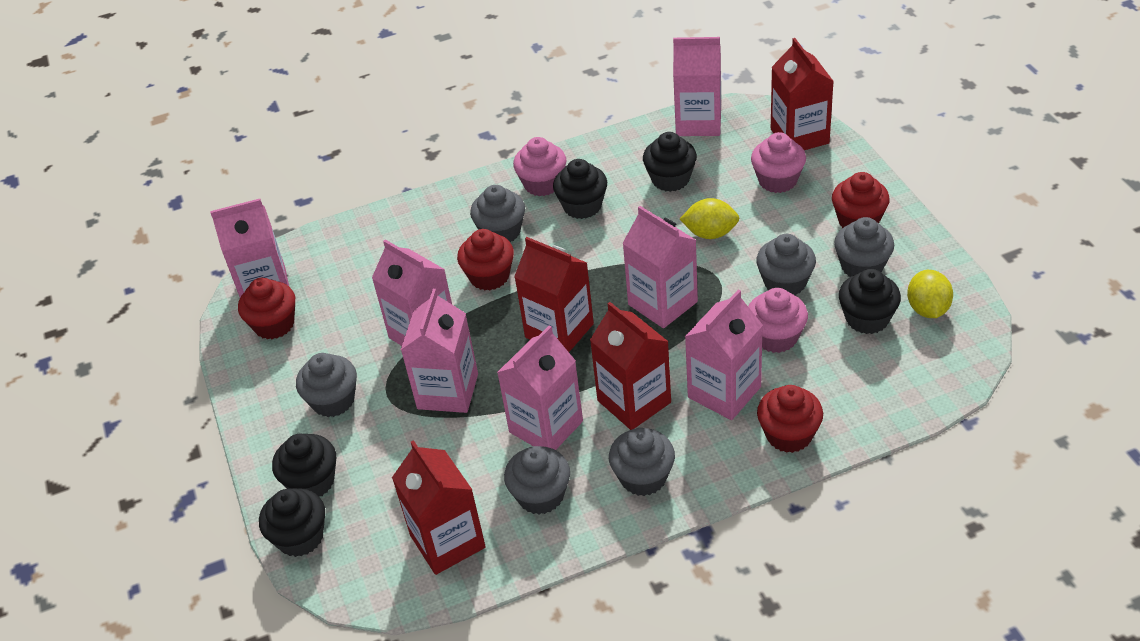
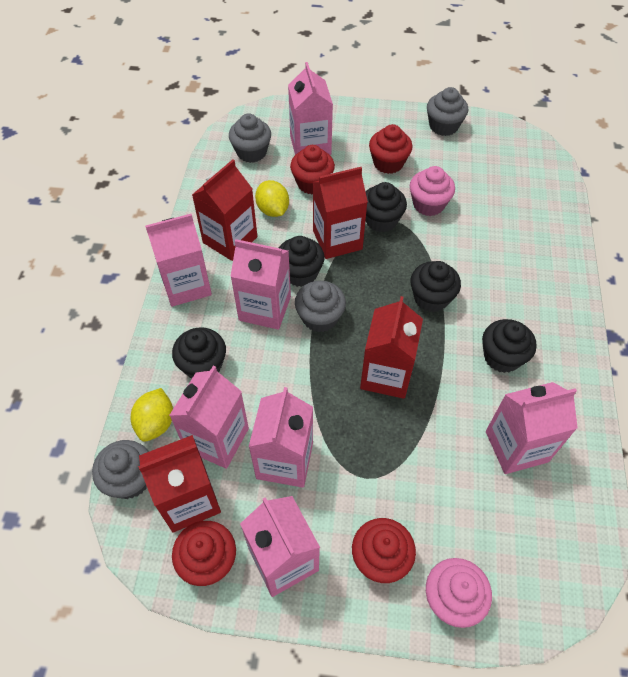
grey cupcake: [296,353,357,417] [470,185,525,242] [504,446,570,514] [609,428,675,496] [756,234,816,295] [834,217,894,277] = 6 -> [92,440,149,499] [229,113,271,163] [295,281,346,333] [427,87,468,136] = 4
pink cupcake: [513,137,566,196] [748,288,808,353] [751,132,806,193] = 3 -> [410,166,455,216] [426,558,492,628] = 2

